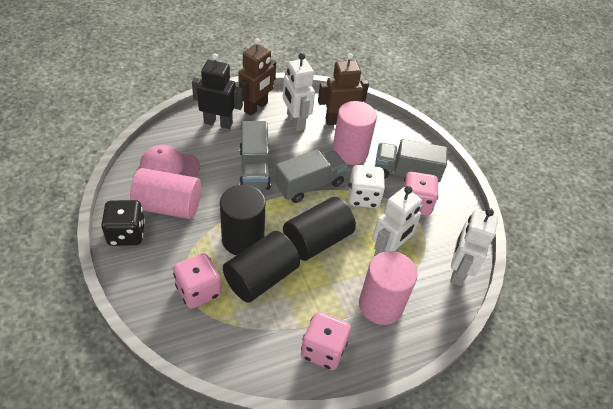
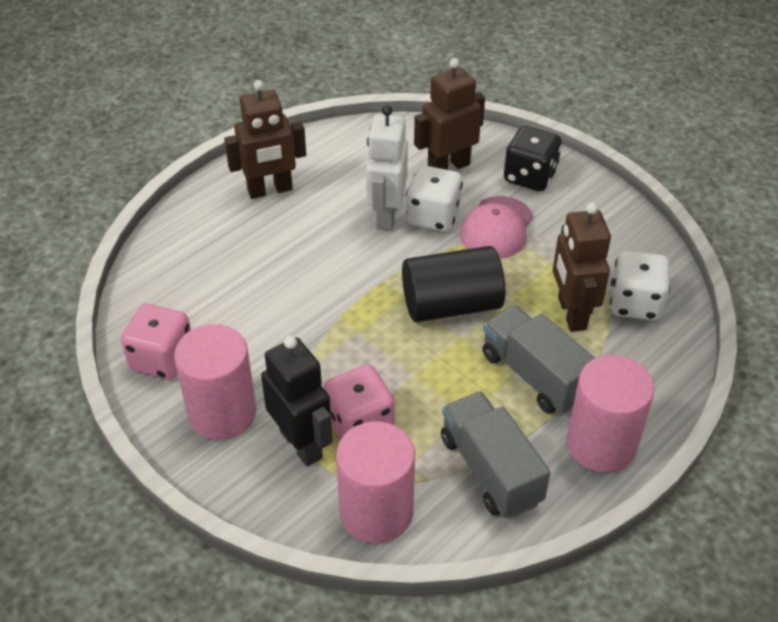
black cylinder: [220,185,266,255] [223,231,300,303] [283,197,356,261] = 3 -> [402,246,505,322] = 1
brown robot: [239,38,276,116] [318,53,369,125] = 2 -> [224,80,306,199] [414,58,485,170] [553,203,611,332] = 3
grey truck: [239,121,271,190] [275,149,348,203] [375,139,447,182] = 3 -> [441,391,551,519] [482,305,595,414] = 2
pink dice: [173,253,221,309] [301,312,351,370] [402,172,438,216] = 3 -> [121,304,191,380] [324,365,395,439] = 2
white dice: [348,165,385,208] = 1 -> [406,165,463,232] [610,251,670,321] = 2
white robot: [283,53,315,131] [372,186,423,257] [450,208,498,286] = 3 -> [366,105,408,231] = 1

